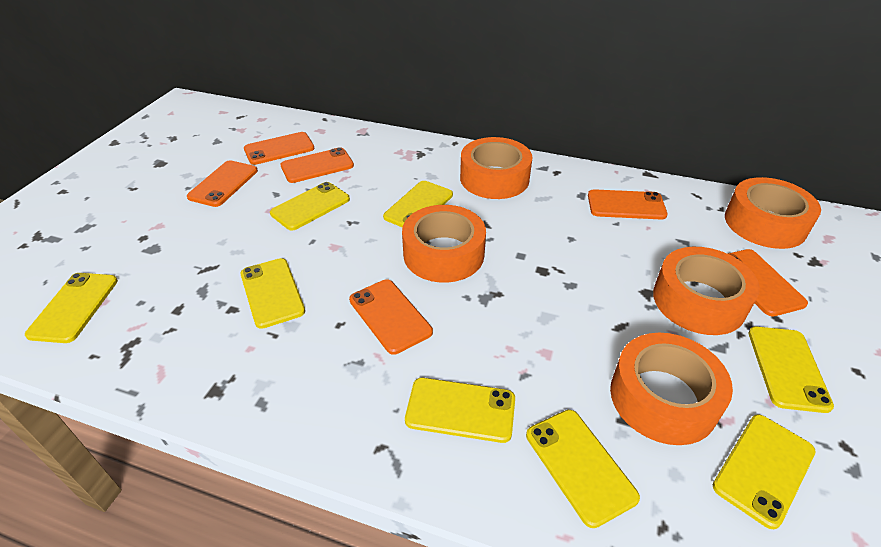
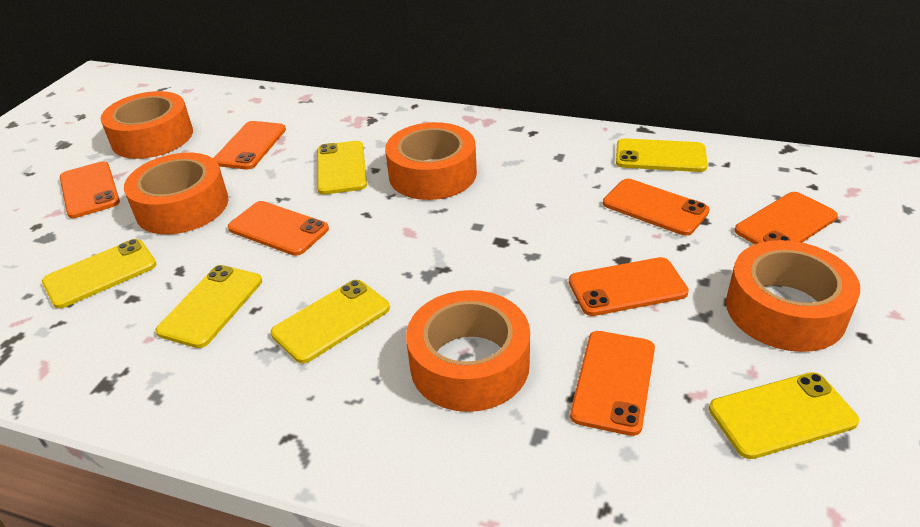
orange phone: [187,160,258,207] [244,132,315,165] [281,147,354,183] [349,279,433,355] [588,189,668,220] [728,249,808,317] = 6 -> [60,161,120,218] [213,121,286,169] [228,201,329,256] [569,257,689,316] [570,331,655,436] [603,179,710,236] [735,192,838,244] = 7
yellow phone: [25,273,118,343] [241,258,305,329] [270,182,350,231] [383,181,453,227] [405,378,515,443] [526,410,640,528] [713,414,816,529] [748,327,834,413] = 8 -> [42,239,157,309] [155,265,262,348] [271,280,390,364] [317,141,367,194] [616,138,708,172] [709,372,859,459] = 6

